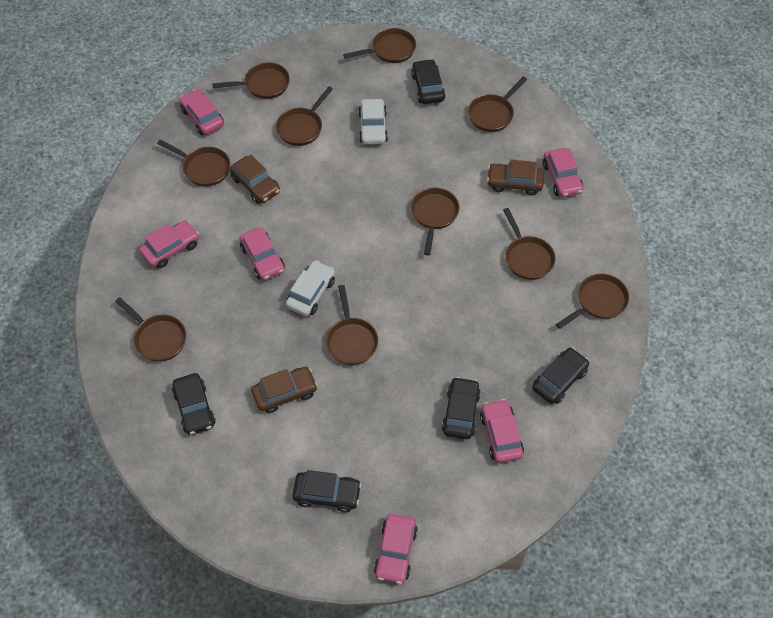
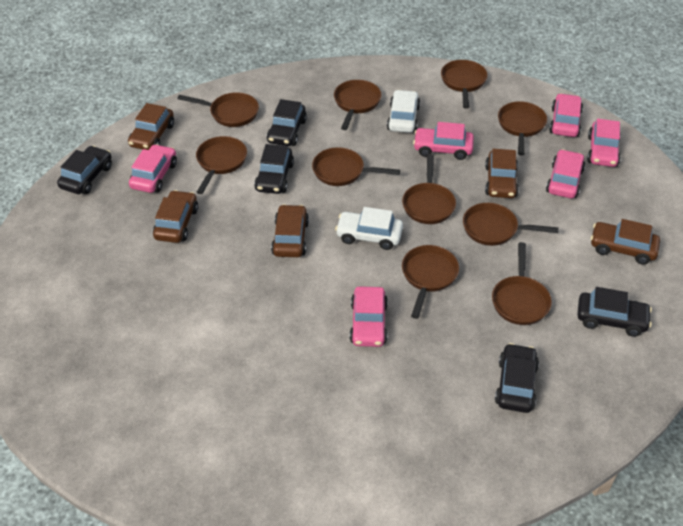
brown car: [230,155,280,204] [252,367,318,413] [487,160,544,196] = 3 -> [128,103,174,150] [153,190,198,243] [271,204,309,257] [485,149,519,198] [591,219,660,265] = 5

